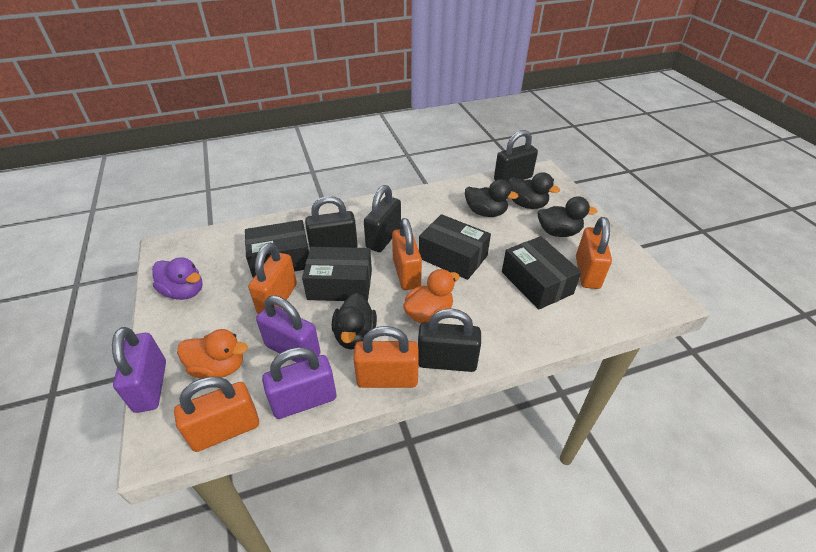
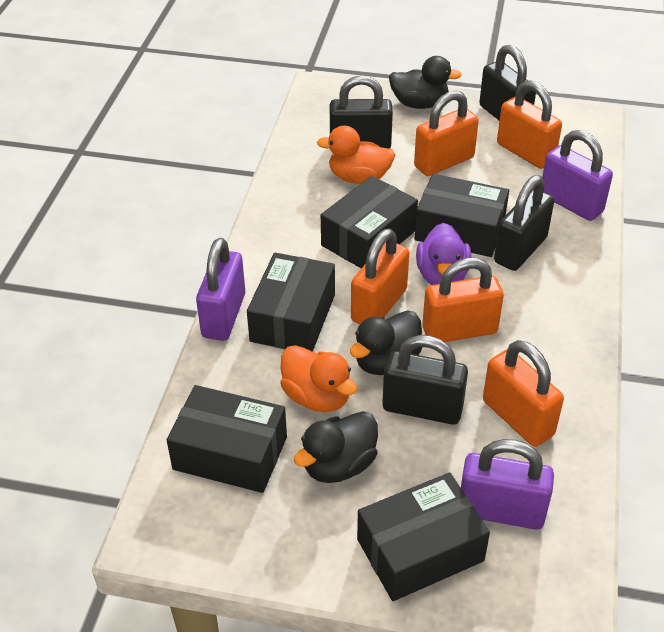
black box: [245,220,309,278] [302,247,372,301] [419,214,491,280] [502,236,581,310] = 4 -> [167,385,287,493] [247,253,335,352] [321,176,418,268] [357,473,490,601] [415,174,509,257] = 5
black duck: [332,293,377,349] [465,179,519,217] [508,172,560,209] [538,196,597,237] = 4 -> [294,411,378,483] [350,310,423,375] [389,56,462,109] = 3

